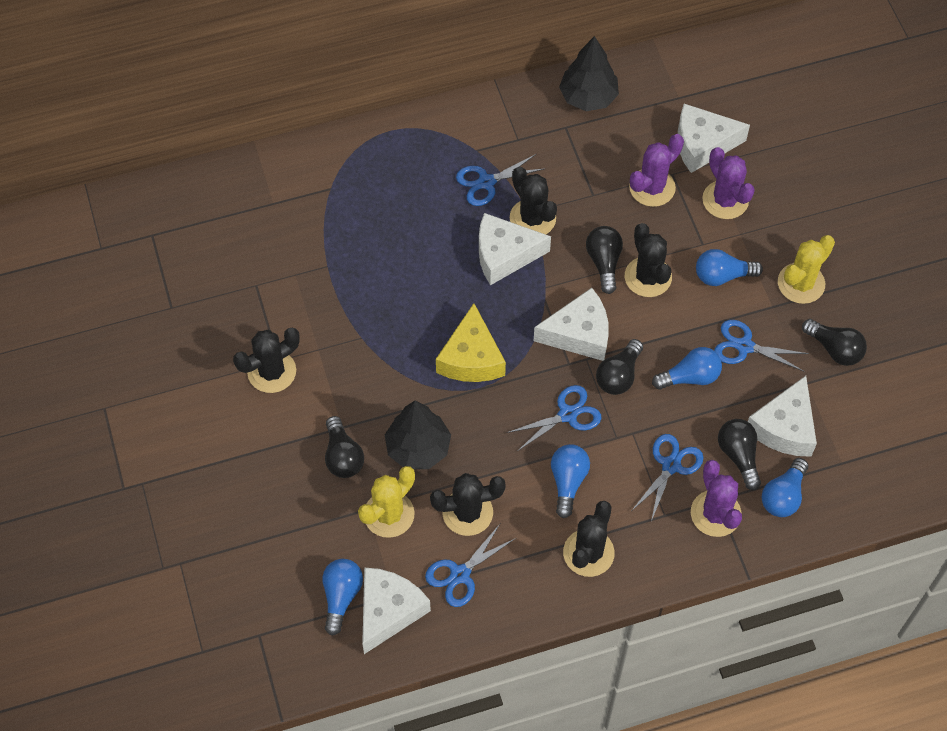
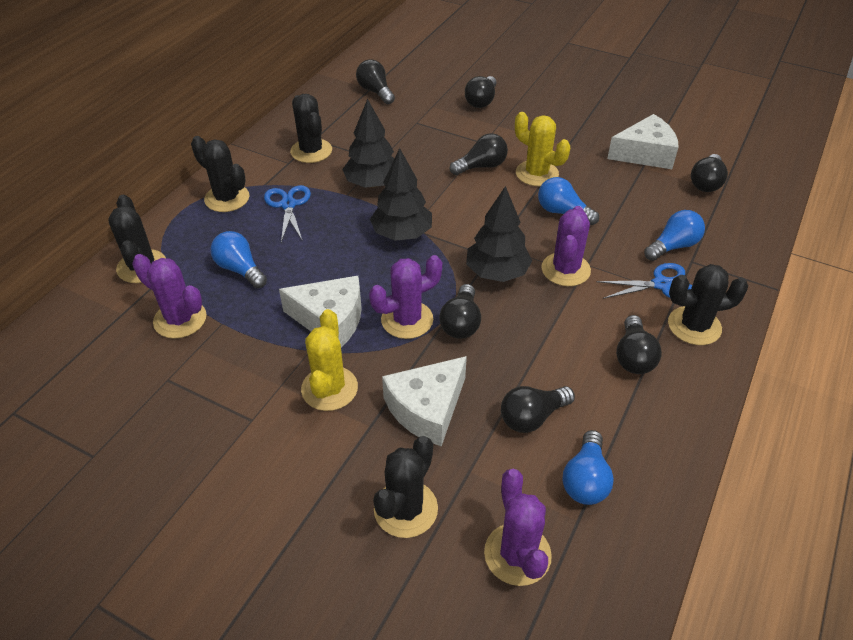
black light bulb: [325,416,364,478] [586,226,623,294] [596,339,643,395] [718,419,761,490] [802,319,867,366] = 5 -> [356,59,395,104] [439,284,481,339] [450,133,508,175] [465,76,496,108] [501,386,575,433] [616,315,662,374] [691,154,728,192] = 7
black tree: [385,400,451,469] [559,36,619,111] = 2 -> [342,99,394,188] [370,148,432,241] [466,186,532,282] = 3
blue light bulb: [322,559,363,636] [551,444,590,518] [652,347,722,390] [696,249,763,286] [762,458,808,517] = 5 -> [211,231,267,288] [538,177,599,225] [562,430,614,505] [644,210,705,261] = 4
blue scissors: [425,524,516,607] [456,154,544,206] [507,385,601,451] [632,434,704,521] [714,320,809,371] = 5 -> [264,185,311,242] [596,263,692,299] = 2
purple cactus: [629,134,684,207] [691,460,742,537] [702,147,755,219] = 3 -> [132,254,206,339] [369,255,442,339] [484,469,552,586] [541,206,591,286] = 4
white cheese: [362,568,431,654] [479,213,551,285] [534,288,609,361] [678,104,750,173] [748,376,817,457] = 5 -> [279,276,362,347] [382,356,467,447] [607,114,679,169] = 3
yellow cheese: [436,303,506,382] = 1 -> none = 0

